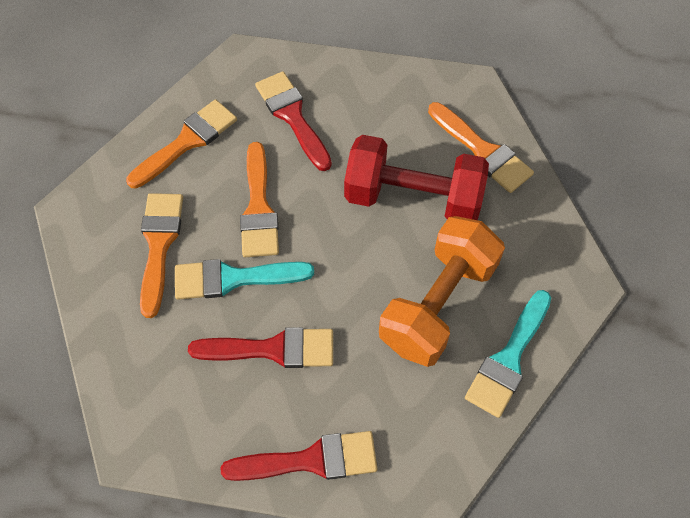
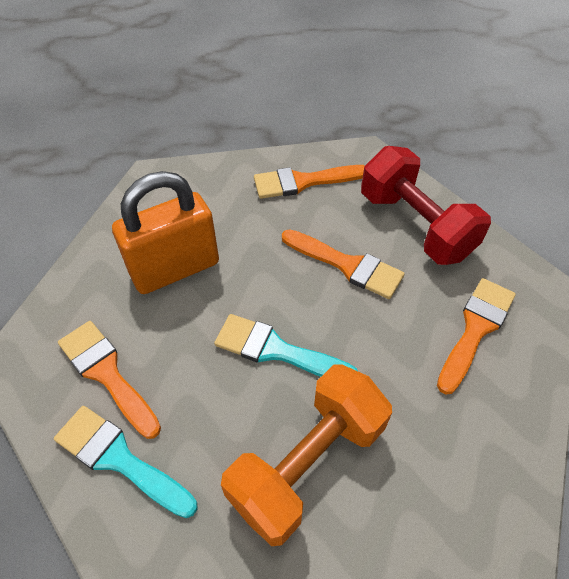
orange padlock: none = 0 -> [112,171,219,294] = 1
red brush: [188,327,333,368] [220,431,378,481] [255,71,332,171] = 3 -> none = 0

